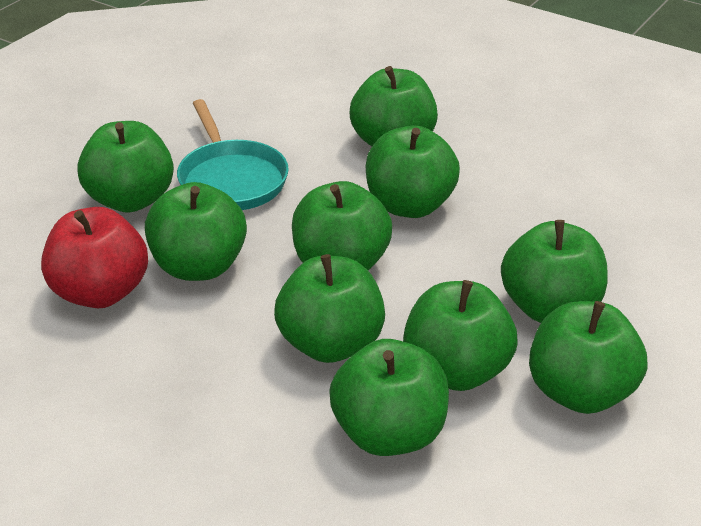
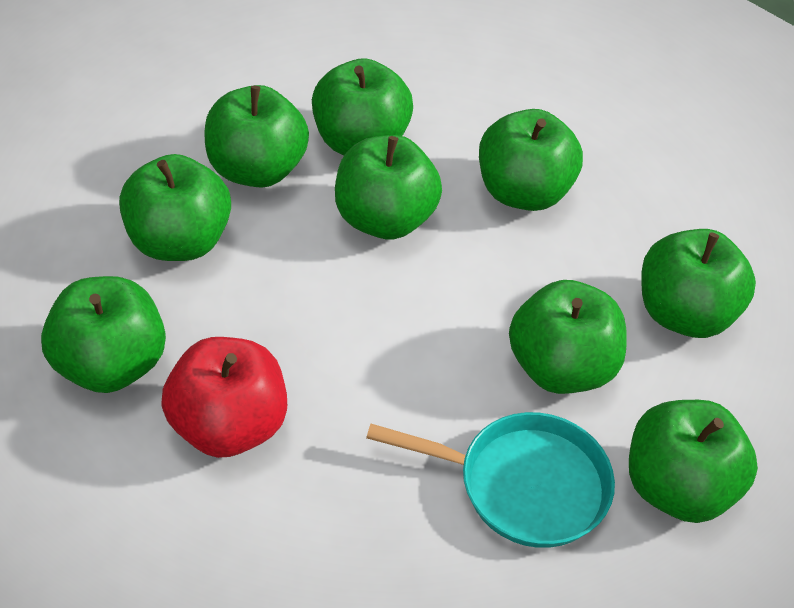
green apple: [77,121,174,213] [145,182,247,281] [274,254,385,363] [292,181,392,270] [329,339,449,456] [350,66,438,146] [366,126,460,218] [403,280,517,391] [501,220,607,323] [529,301,647,414] = 10 -> [41,276,166,393] [119,154,231,261] [205,85,309,188] [312,58,413,155] [335,135,442,239] [479,109,583,211] [509,280,627,394] [629,400,758,523] [641,229,756,338] = 9

